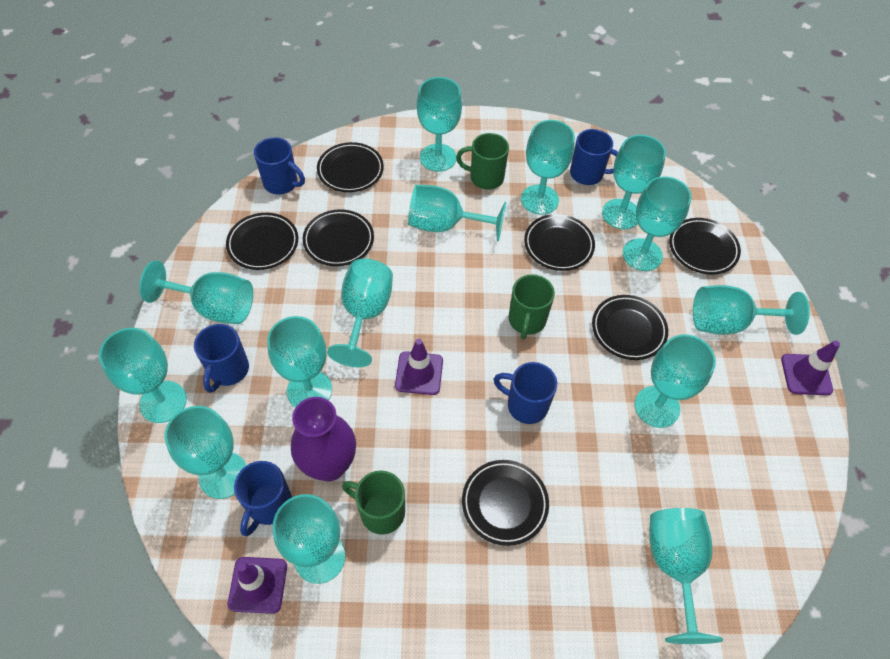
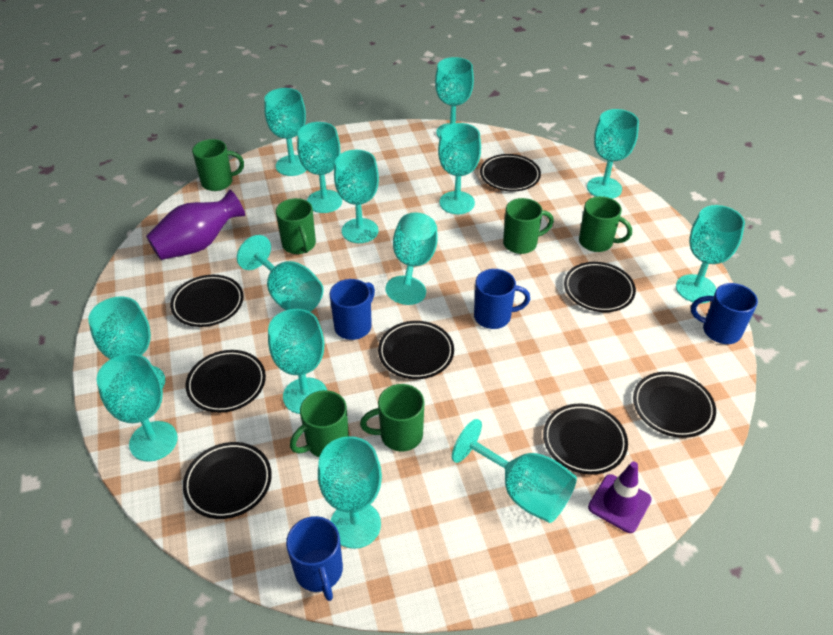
black plate: [226,213,298,270] [303,209,374,266] [317,142,384,192] [462,460,549,546] [524,214,595,271] [592,295,668,360] [669,218,741,275] = 7 -> [170,275,243,327] [183,442,272,519] [185,350,266,413] [378,321,454,379] [480,154,541,192] [543,404,628,475] [564,262,636,312] [633,372,716,438] = 8
blue mug: [194,324,249,393] [234,461,292,536] [254,137,305,194] [494,362,557,424] [570,129,618,185] = 5 -> [286,516,343,601] [329,279,375,340] [474,269,530,329] [691,283,758,344] = 4
green mug: [342,471,405,535] [456,133,509,190] [509,274,555,340] = 3 -> [192,139,244,191] [276,198,316,254] [290,390,349,457] [360,384,424,452] [503,198,554,254] [579,196,632,252] = 6
purple traffic cone: [228,557,287,614] [395,339,443,395] [781,341,840,395] = 3 -> [588,462,652,533] = 1

